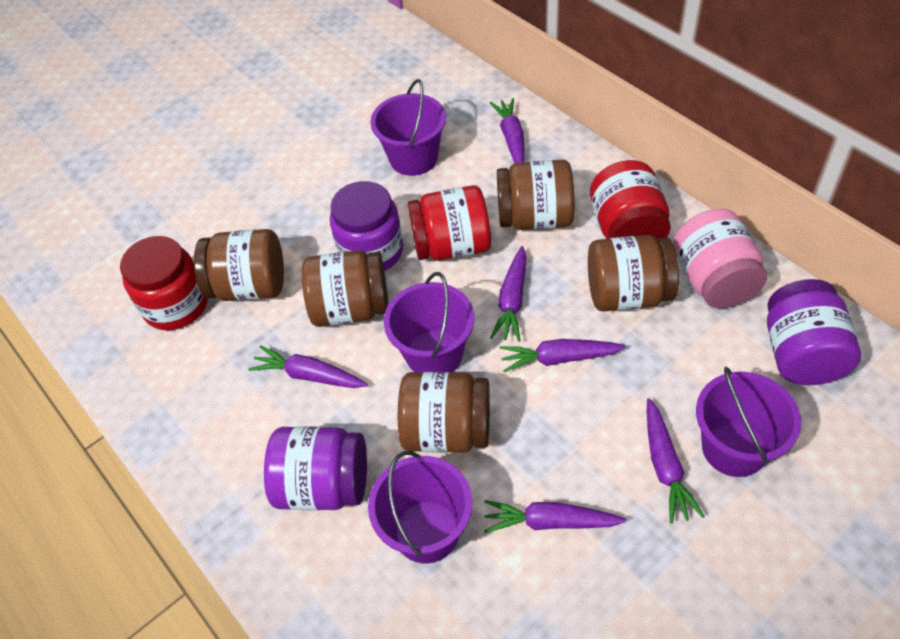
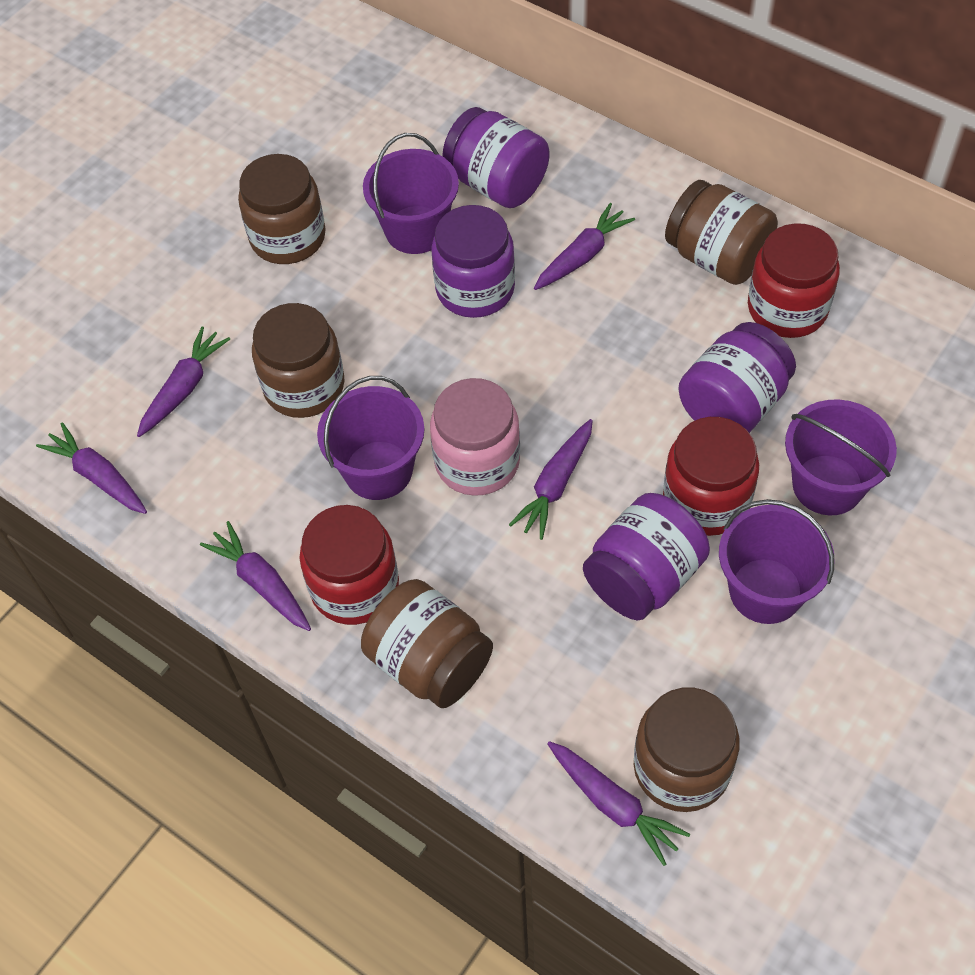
purple jar: [264,426,367,510] [330,181,403,271] [767,279,861,385] = 3 -> [431,205,515,318] [442,107,549,208] [583,493,710,620] [678,322,796,433] = 4

